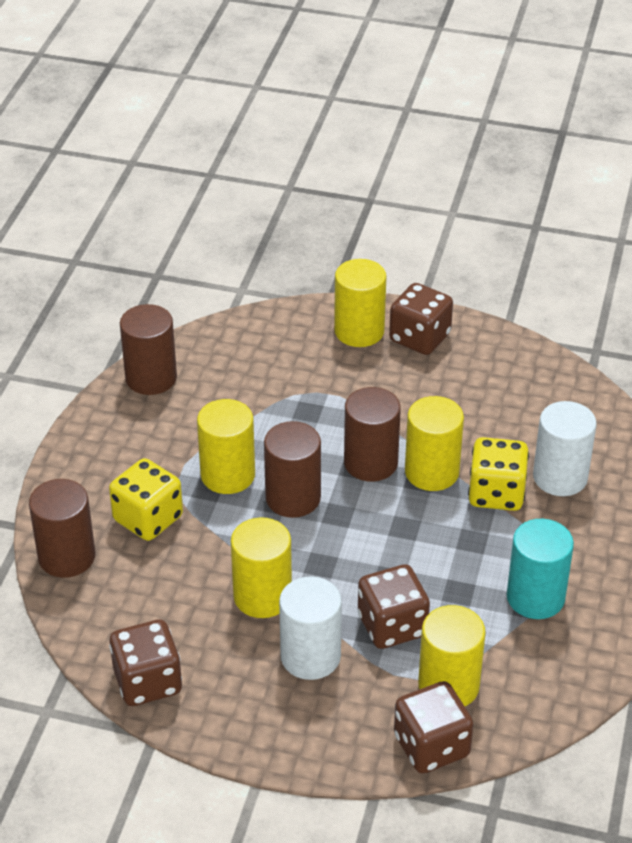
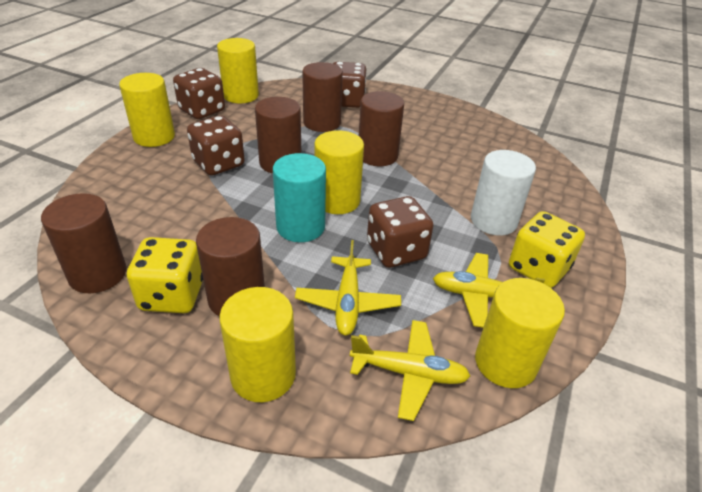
brown cylinder: [29,479,95,578] [120,304,177,395] [264,421,321,518] [344,387,401,482] = 4 -> [41,193,126,293] [196,217,265,316] [255,97,301,174] [302,62,343,132] [359,91,404,166] = 5
white cylinder: [279,576,342,680] [533,401,597,496] = 2 -> [471,150,536,235] = 1
yellow plane: none = 0 -> [295,240,401,336] [350,320,470,421] [433,253,545,328] = 3

